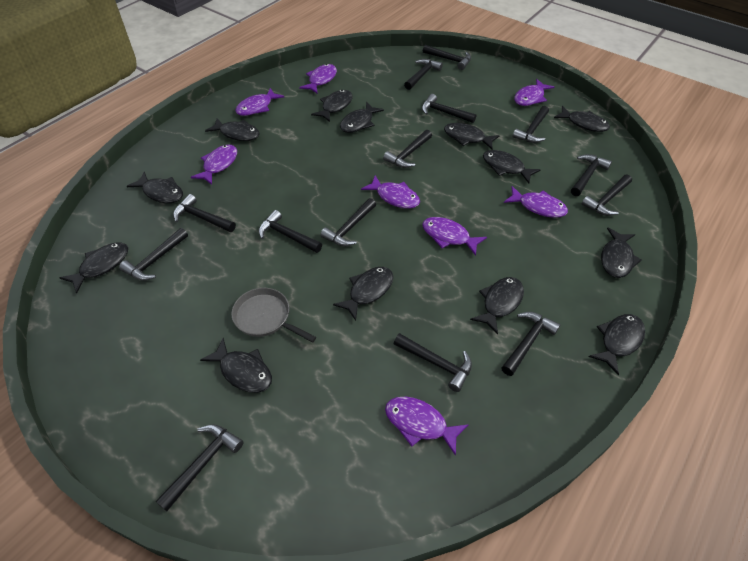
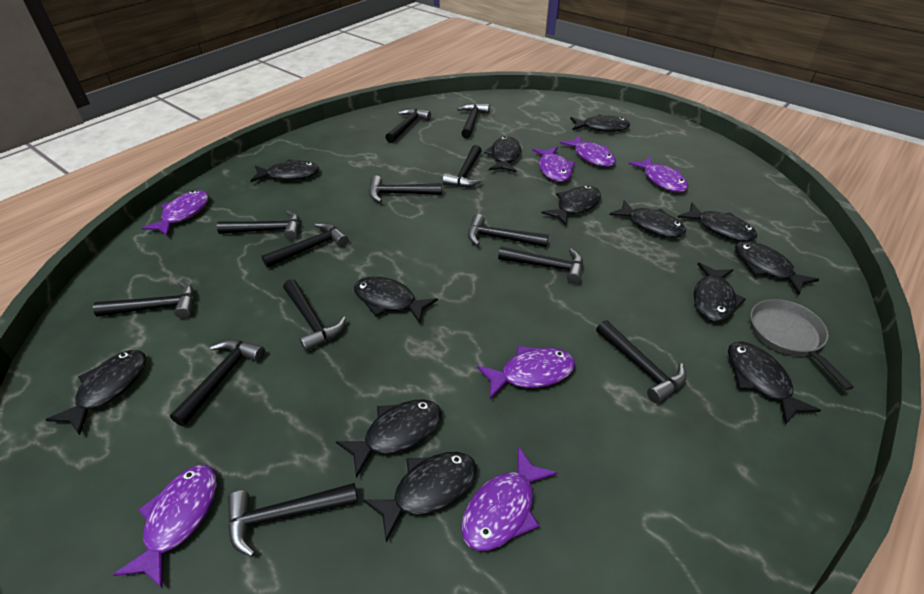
black hammer: [119,228,188,281] [155,424,243,511] [173,194,236,232] [259,210,322,253] [320,198,376,246] [383,130,432,168] [394,333,472,392] [404,59,443,90] [422,94,476,123] [423,45,471,70] [501,312,560,376] [513,106,549,143] [571,154,612,196] [582,174,632,216] = 14 -> [93,281,194,318] [170,339,265,426] [217,210,299,240] [228,483,358,557] [262,223,349,268] [283,279,346,352] [369,176,442,203] [385,109,431,143] [442,145,482,187] [457,103,490,138] [468,214,549,247] [498,246,583,284] [596,320,686,404] = 13
purple fish: [191,145,237,185] [235,88,284,116] [299,64,337,94] [361,175,420,209] [385,397,469,456] [422,217,487,256] [504,186,568,218] [514,79,554,106] = 8 -> [113,465,217,589] [142,190,209,236] [461,447,558,551] [477,346,575,399] [532,147,575,182] [560,135,616,167] [629,157,688,192] = 7

